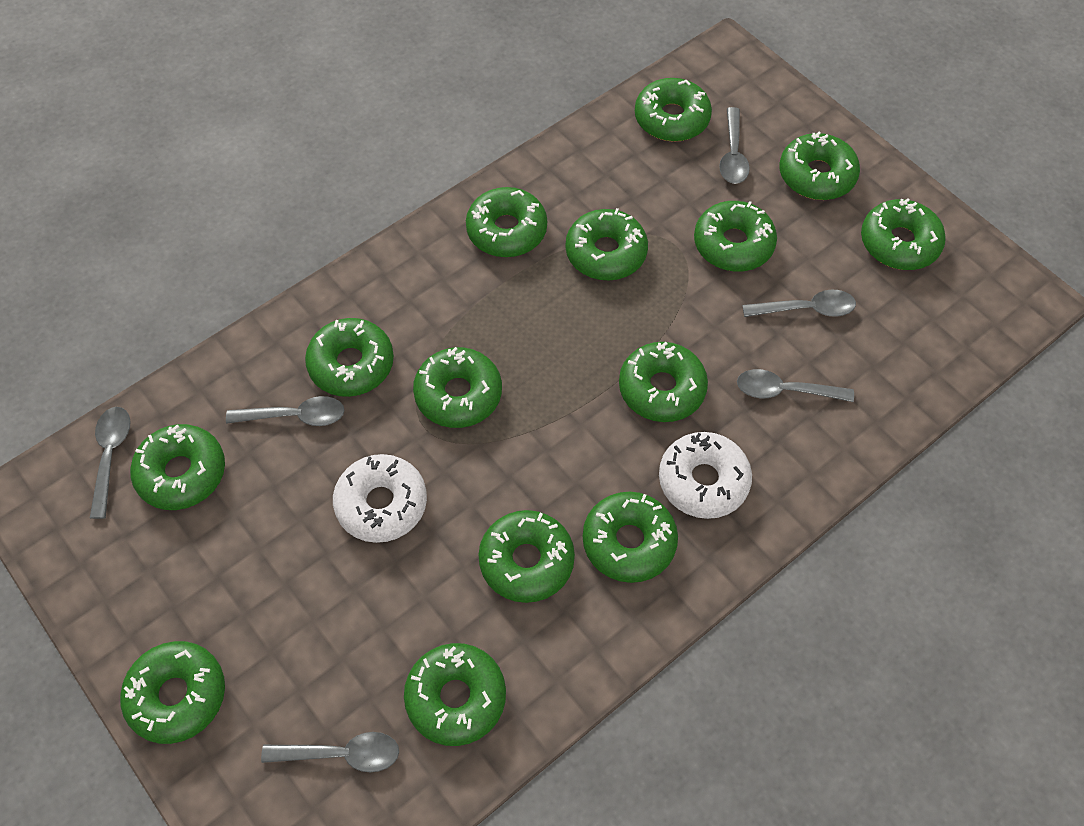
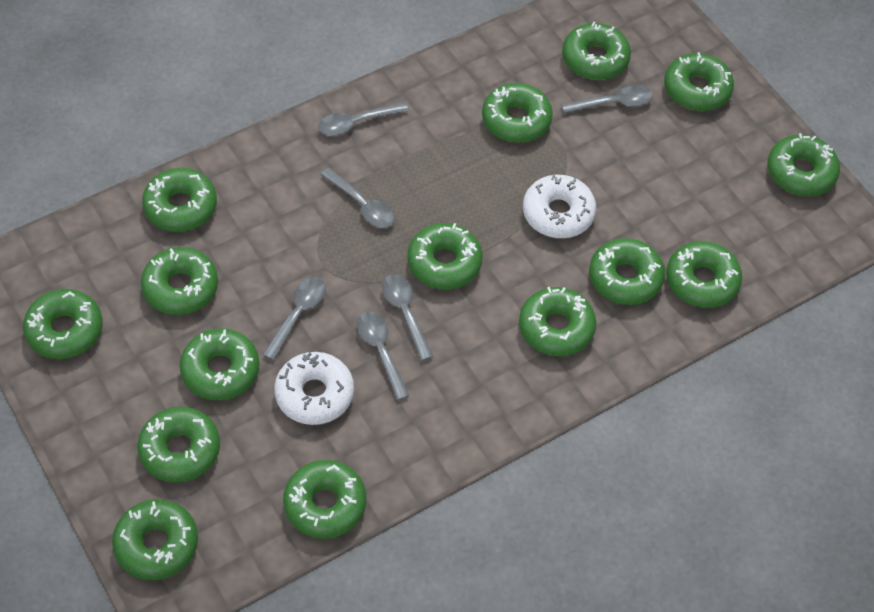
green donut: [120,641,225,744] [130,424,225,510] [305,318,394,397] [404,643,506,746] [413,347,502,428] [466,187,547,257] [478,510,575,603] [566,208,648,280] [583,492,678,583] [619,342,708,422] [635,78,712,142] [694,201,777,272] [779,132,860,200] [861,198,946,270] = 14 -> [23,289,103,359] [112,499,198,580] [138,406,220,483] [141,247,218,315] [142,168,217,232] [180,328,259,400] [283,460,366,539] [407,223,483,290] [482,83,553,143] [519,287,596,356] [562,21,631,80] [589,238,665,305] [664,52,734,111] [666,241,742,308] [767,133,840,196] = 15

